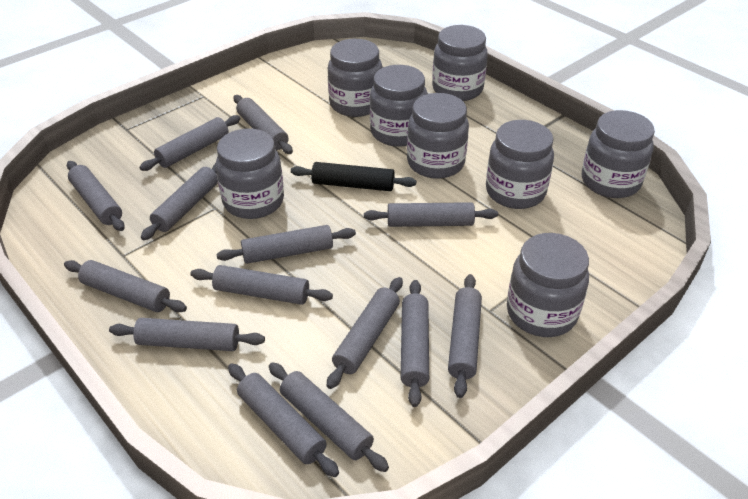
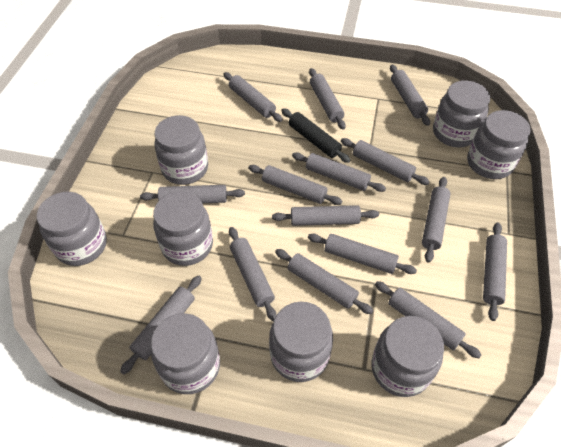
grey rolling pin: [64,260,187,312] [67,161,125,231] [109,318,265,351] [139,115,241,171] [141,163,218,240] [190,265,333,305] [217,225,356,264] [228,363,339,477] [234,95,293,154] [269,362,389,472] [327,277,403,389] [364,202,498,227] [401,280,429,407] [448,274,482,398] = 14 -> [120,275,202,374] [140,185,245,203] [223,72,282,122] [229,227,277,321] [249,165,342,205] [272,205,379,226] [275,249,373,314] [292,153,386,192] [308,234,417,274] [309,68,346,130] [341,138,430,185] [375,281,481,358] [390,64,430,126] [422,177,451,263] [483,222,507,321] = 15

